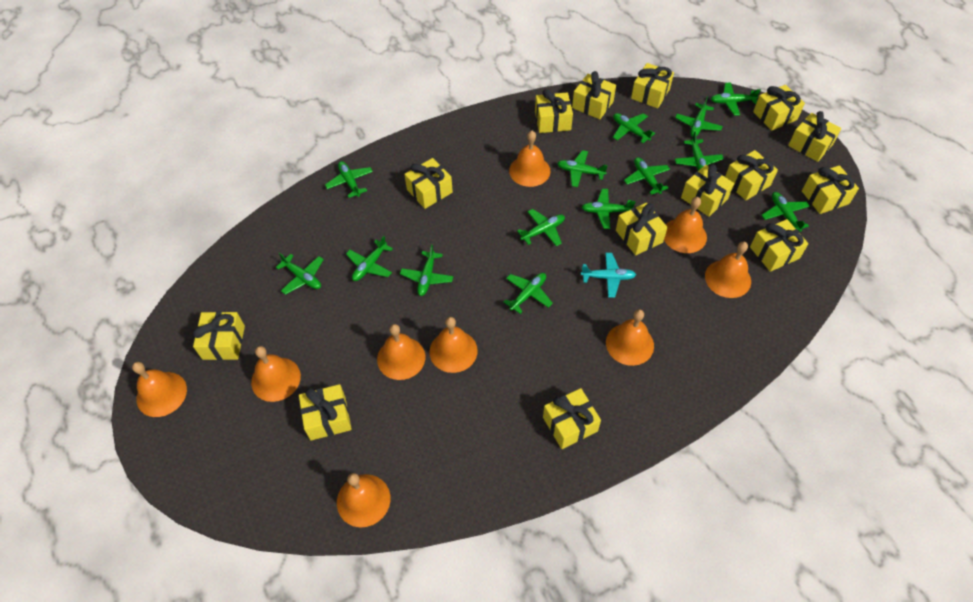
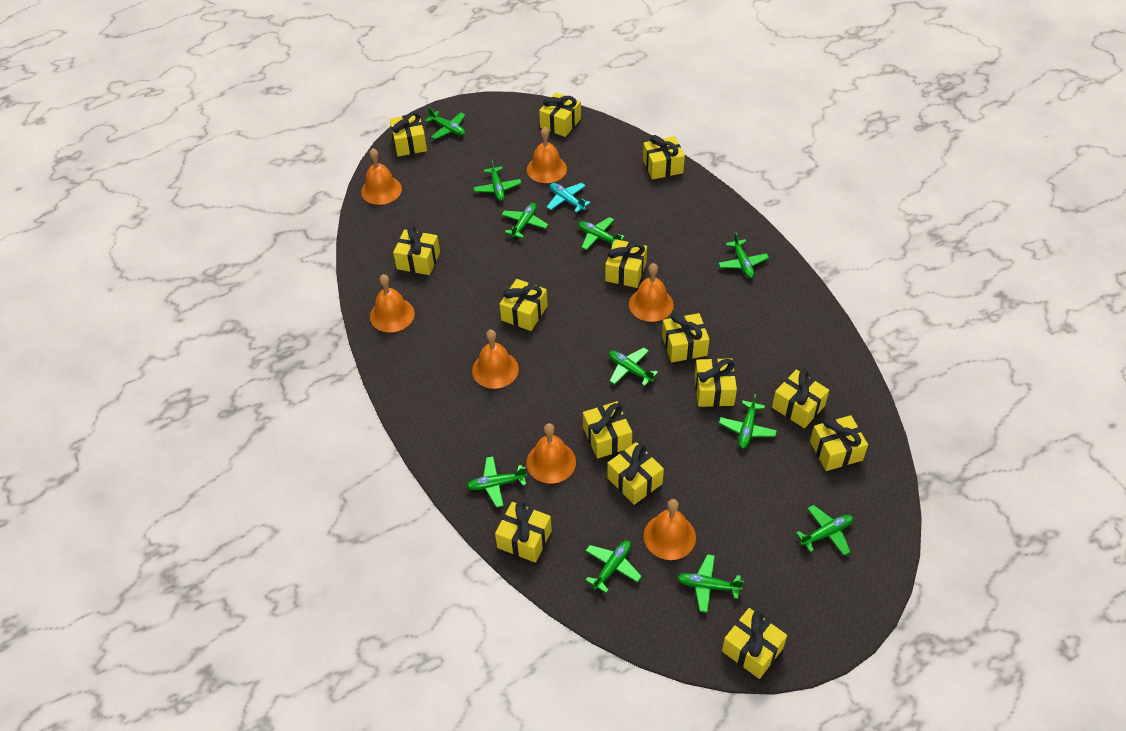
green plane: [276,253,324,295] [325,161,373,198] [346,236,393,281] [400,244,453,296] [503,273,553,314] [517,209,565,246] [557,150,608,187] [582,189,636,229] [613,113,655,143] [624,157,670,195] [675,97,723,137] [675,131,724,171] [711,83,761,116] [762,192,810,232] = 14 -> [425,107,465,139] [467,456,527,508] [473,159,522,201] [501,203,548,238] [578,217,625,250] [585,540,642,593] [609,348,658,386] [677,554,744,613] [718,232,769,278] [719,394,777,449] [796,505,853,556] = 11
orange bell: [132,362,187,417] [251,346,301,402] [337,473,391,527] [377,324,425,380] [429,317,478,373] [509,131,550,187] [606,309,654,366] [664,197,707,253] [705,241,751,298] = 9 -> [361,148,402,205] [370,274,415,332] [472,330,519,389] [526,423,576,484] [527,127,567,183] [629,263,674,322] [644,499,696,560] = 7

